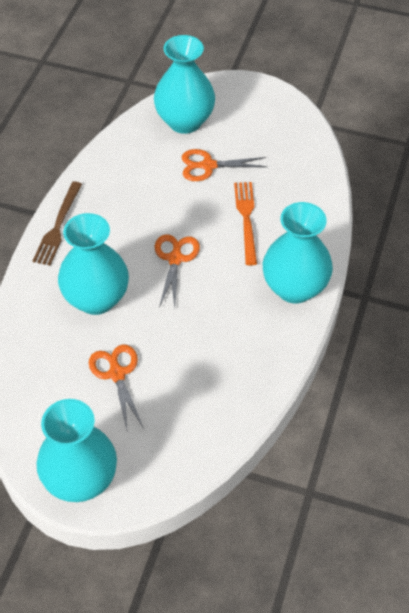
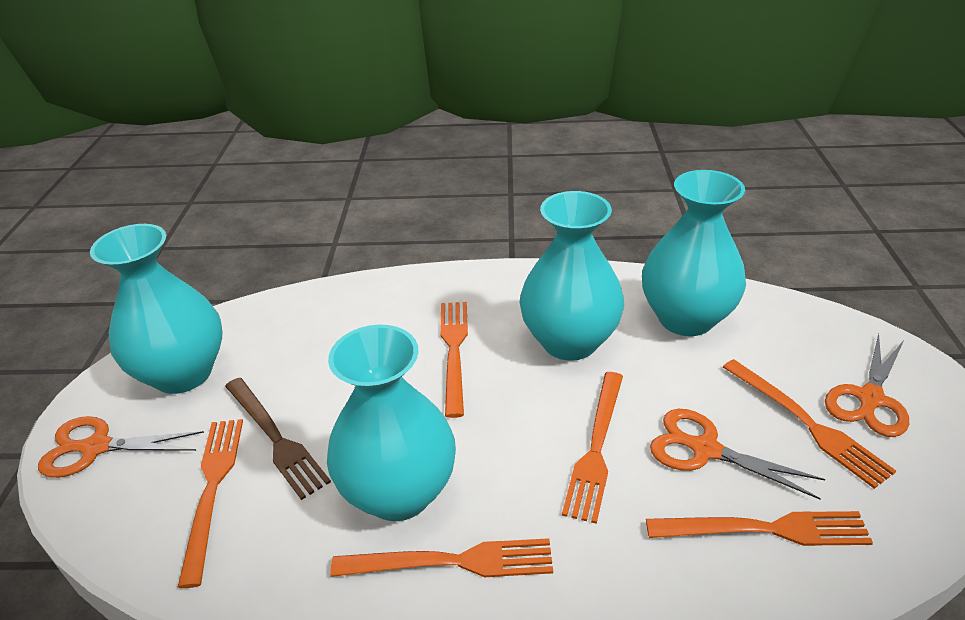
orange fork: [234,182,257,265] = 1 -> [178,419,243,588] [330,538,553,577] [440,302,468,418] [562,372,623,524] [646,511,873,546] [723,359,896,489] = 6

